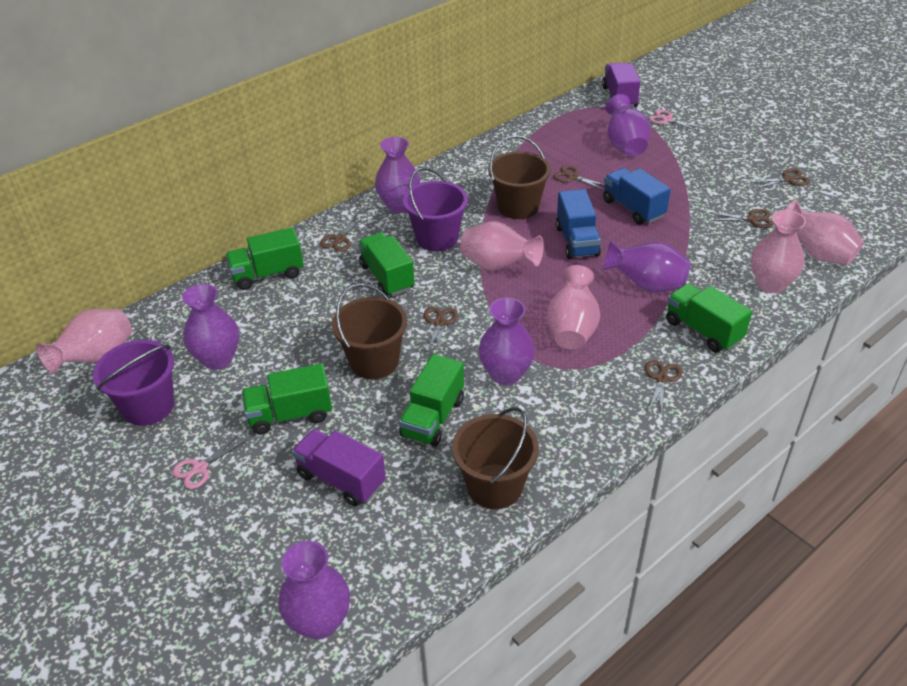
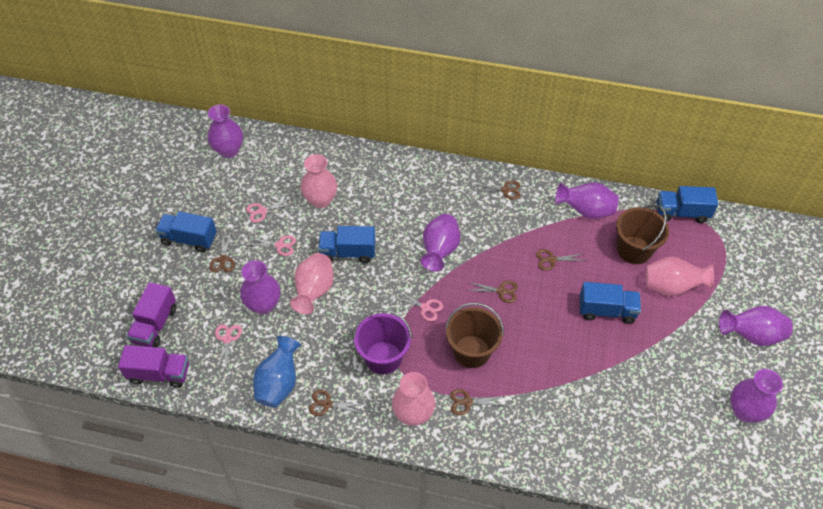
blue truck: [556,189,601,259] [603,168,671,225] = 2 -> [155,212,217,252] [318,226,376,263] [580,282,641,324] [657,186,718,223] = 4
blue vase: none = 0 -> [253,336,301,408] = 1
brown bucket: [332,283,407,379] [452,407,539,509] [488,135,551,219] = 3 -> [445,303,504,368] [616,204,669,264] = 2
green truck: [226,227,304,290] [242,364,332,435] [358,232,415,296] [399,354,464,447] [666,283,752,352] = 5 -> none = 0
pink scissors: [172,434,247,489] [649,110,703,131] = 2 -> [215,324,242,371] [246,198,292,223] [248,235,296,256] [393,290,443,322] = 4
pink vase: [36,309,132,374] [460,221,544,270] [547,265,600,349] [751,210,806,293] [785,200,864,265] = 5 -> [290,253,334,314] [301,154,337,208] [392,372,435,426] [646,257,714,296] = 4
purple bucket: [93,340,174,426] [403,167,468,251] = 2 -> [353,309,412,374] = 1

